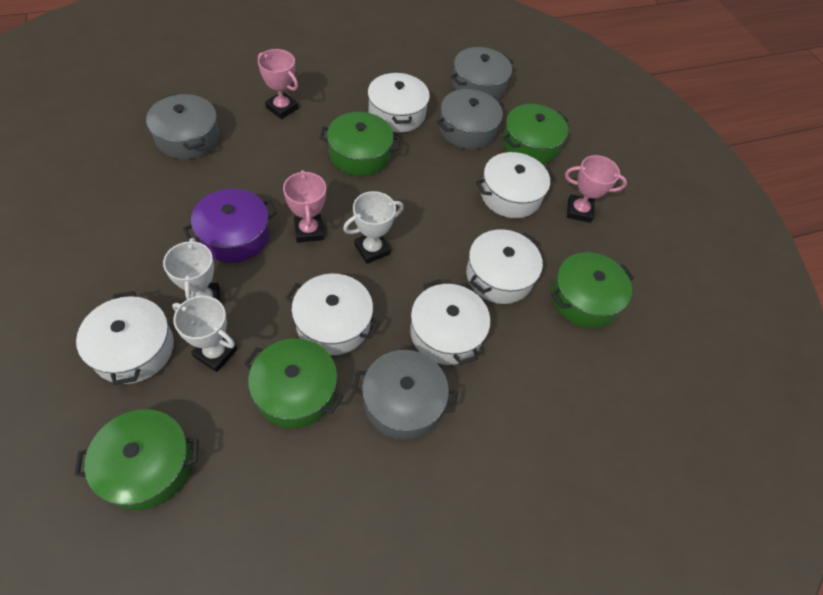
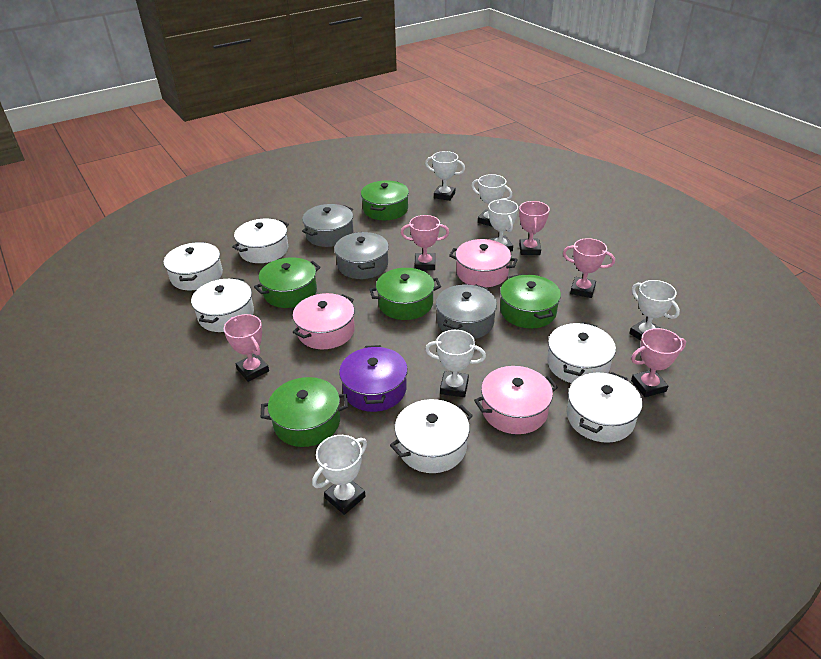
grey pot: [146,93,219,159] [352,350,458,440] [437,89,505,149] [451,47,513,99] = 4 -> [302,204,353,247] [334,232,389,279] [436,284,497,339] = 3
pink pot: none = 0 -> [293,293,355,349] [449,239,518,287] [474,366,558,434] = 3
pink trophy: [258,49,298,119] [283,170,326,243] [565,155,627,223] = 3 -> [224,314,269,382] [401,215,449,270] [519,201,550,255] [563,238,615,298] [631,328,686,397] = 5
white trophy: [163,238,220,301] [172,296,237,372] [343,191,404,264] = 3 -> [312,435,367,515] [425,151,465,201] [425,330,486,397] [471,174,512,227] [488,199,518,252] [629,280,680,341] = 6

